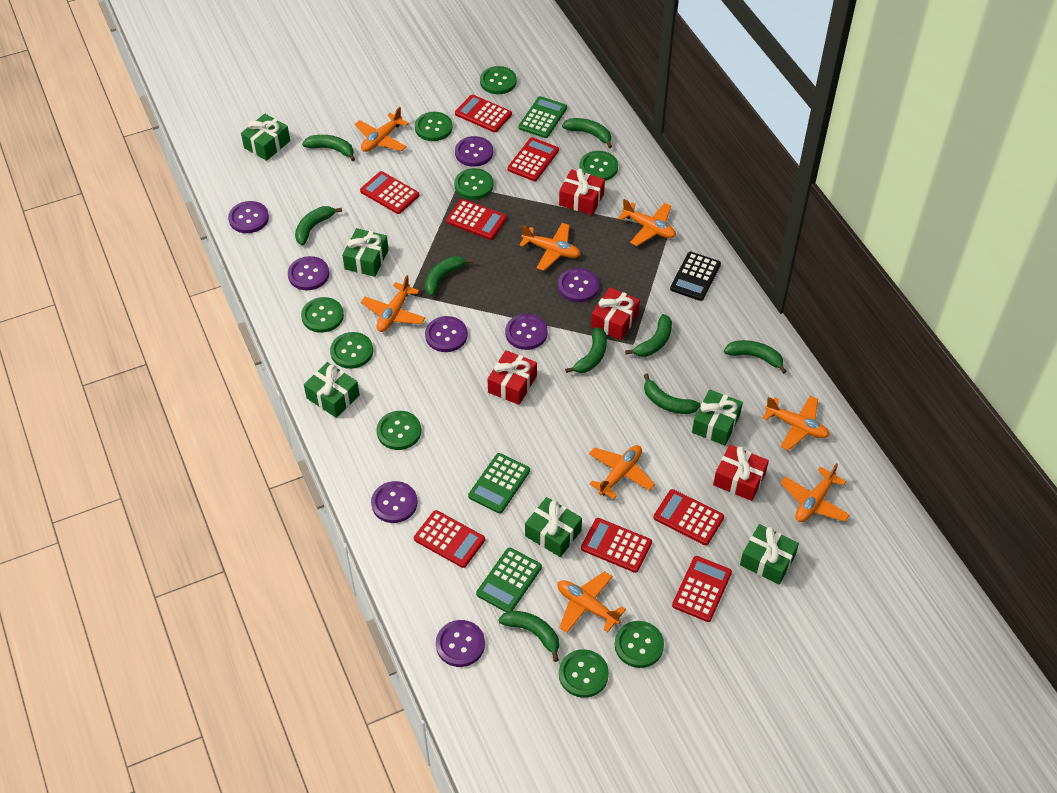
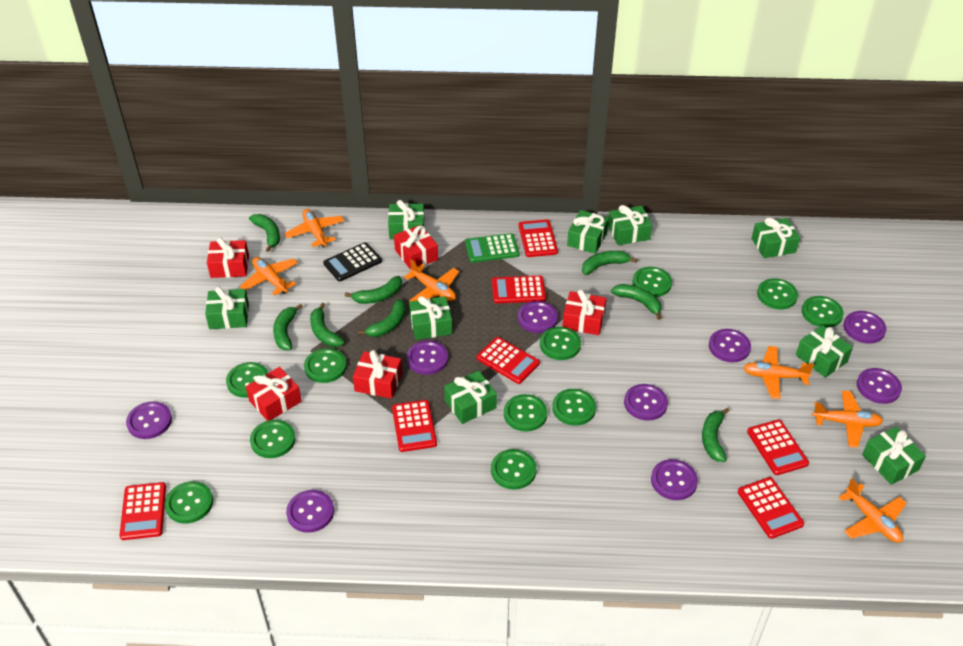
green banana: [295,206,342,245] [302,135,355,161] [425,256,473,296] [498,611,559,662] [562,118,612,148] [565,327,607,373] [625,314,672,357] [644,374,700,414] [724,340,787,374] = 9 -> [249,214,280,252] [273,304,303,350] [310,303,345,347] [345,276,402,304] [358,299,406,337] [582,251,637,275] [611,284,661,320] [702,408,729,462] = 8
green button: [301,297,344,333] [330,332,373,369] [377,411,421,450] [415,112,453,141] [454,168,493,200] [480,66,517,94] [559,649,609,698] [579,151,618,181] [615,621,664,668] = 9 -> [165,481,213,524] [226,362,268,398] [250,420,296,458] [304,348,347,383] [491,449,537,489] [504,394,547,432] [540,327,581,360] [552,389,596,426] [633,267,672,297] [757,278,798,309] [802,296,844,328] = 11
green calculator: [468,453,530,513] [476,547,542,612] [519,96,567,138] = 3 -> [465,233,519,263] = 1
green gift: [241,114,290,161] [304,362,360,418] [342,228,389,277] [525,497,582,557] [692,389,743,445] [740,524,799,584] = 6 -> [205,287,249,329] [388,200,425,239] [409,296,452,340] [444,371,497,424] [567,210,609,254] [608,205,652,245] [752,218,800,258] [796,325,853,378] [862,427,926,485] = 9
orange plane: [355,107,409,152] [361,275,425,332] [519,223,581,271] [558,571,626,633] [589,445,655,499] [618,199,676,246] [763,396,830,451] [780,463,850,522] = 8 -> [240,257,298,296] [284,209,344,248] [404,259,459,302] [743,346,814,399] [812,390,883,448] [839,478,907,543] = 6
purple button: [228,201,269,233] [288,256,329,290] [371,481,418,523] [425,316,468,352] [436,620,485,667] [455,136,493,167] [505,314,548,350] [558,268,599,302] = 8 -> [126,401,172,439] [286,490,334,533] [407,340,448,375] [518,301,558,333] [624,384,668,421] [651,459,698,500] [709,329,751,363] [844,311,886,343] [857,368,902,404] = 9
red calculator: [360,171,419,214] [414,510,485,568] [446,199,507,240] [455,94,512,132] [508,137,559,181] [581,518,652,573] [653,489,724,545] [672,556,732,622] = 8 -> [119,482,166,540] [392,400,437,452] [477,337,540,384] [492,276,546,303] [519,219,558,257] [738,477,804,539] [747,419,809,475] = 7
red gift: [488,350,537,405] [559,169,605,215] [591,287,640,340] [713,445,769,501] = 4 -> [207,237,249,278] [246,367,302,421] [353,350,402,399] [394,225,438,270] [562,289,607,335] = 5

